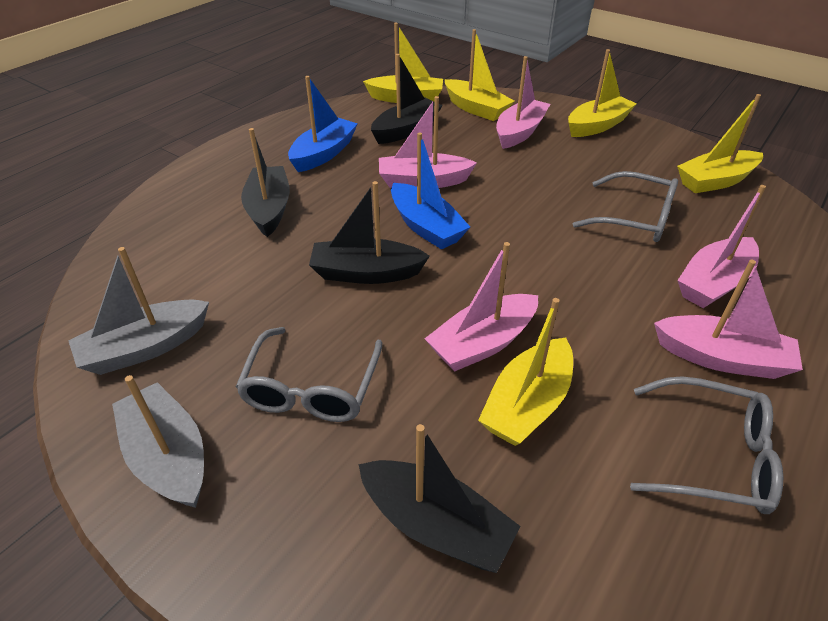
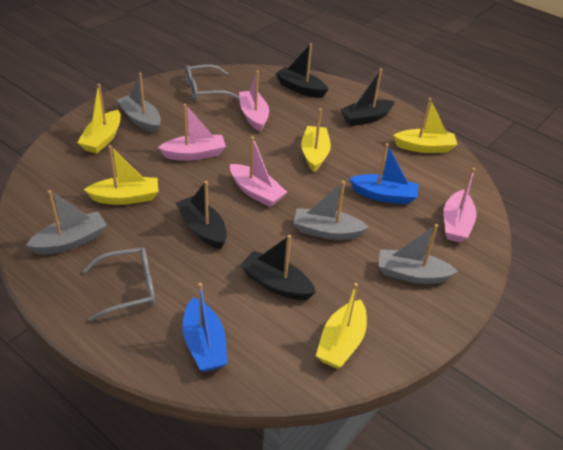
grey boat: [68,247,209,375] [112,375,204,508] = 2 -> [26,190,107,255] [117,73,161,133] [294,181,369,240] [378,224,458,284] = 4
grey glasses: [236,327,382,422] [573,171,678,242] [630,376,783,514] = 3 -> [82,247,155,322] [185,64,240,101] = 2
pink boat: [379,96,477,188] [425,242,538,371] [496,56,550,149] [654,260,803,379] [678,185,766,308] = 5 -> [158,104,226,161] [230,137,287,207] [239,71,269,132] [443,168,477,243] = 4

